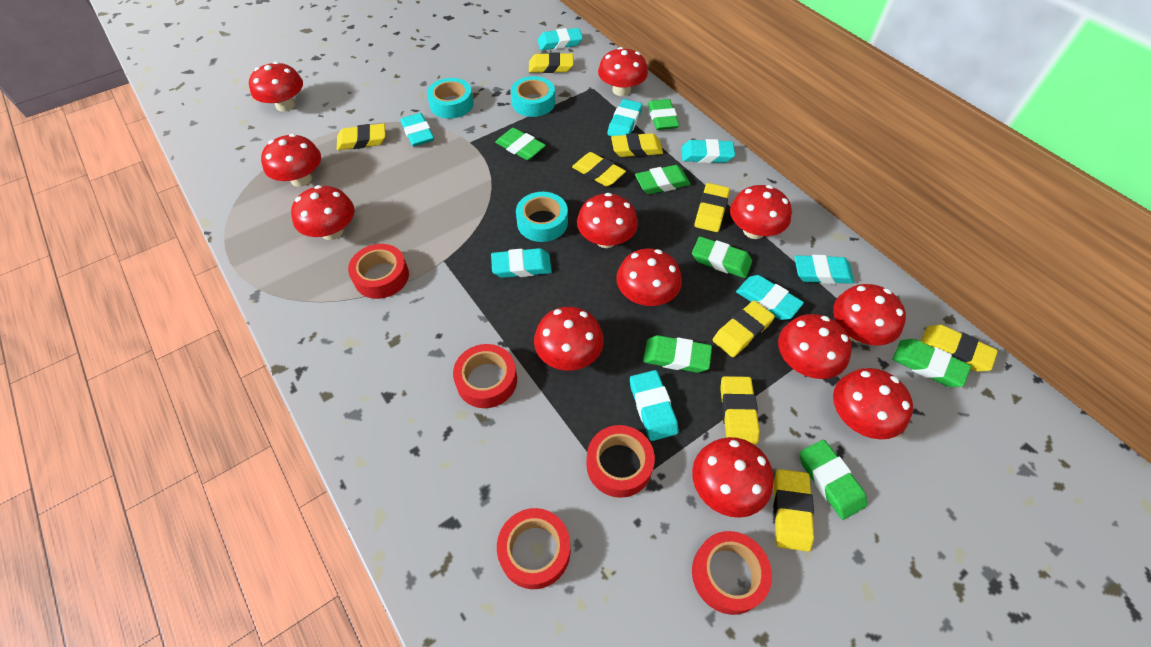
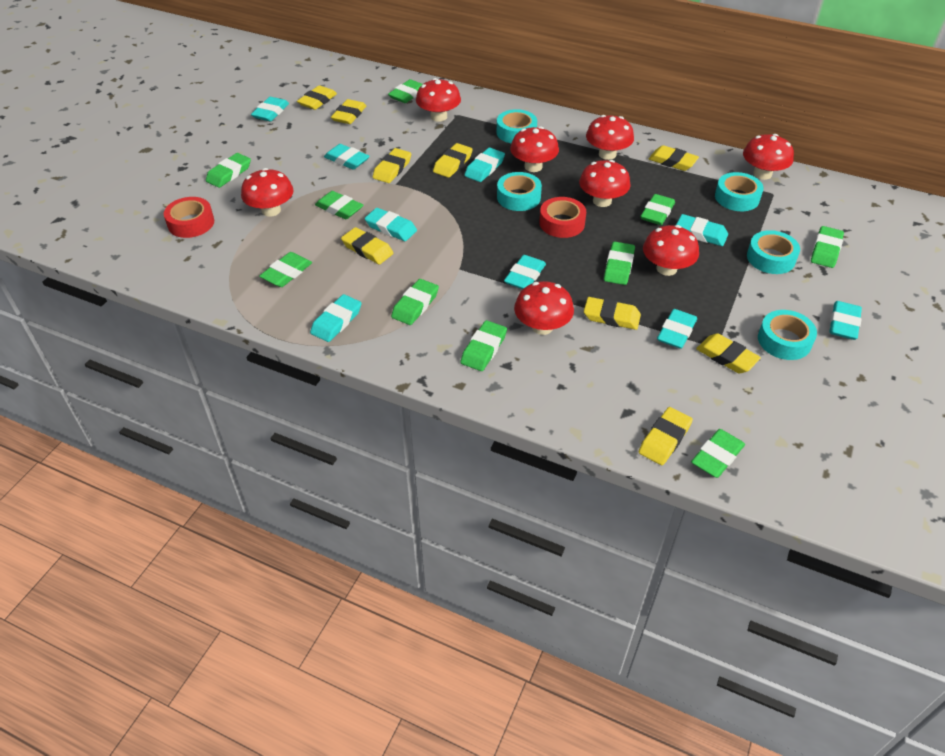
green eraser: [495,128,546,160] [635,165,691,194] [643,335,712,373] [648,99,679,130] [692,237,752,278] [800,439,867,520] [893,339,971,387] = 7 -> [206,153,251,188] [259,252,312,287] [315,191,363,219] [388,79,422,103] [391,279,439,325] [460,320,507,371] [604,242,635,285] [640,194,675,225] [691,429,745,478] [811,226,844,268] = 10
red mushroom: [249,61,303,112] [261,134,321,187] [291,185,355,240] [534,307,604,371] [577,193,638,248] [598,47,648,96] [616,248,682,306] [692,437,774,518] [730,185,792,239] [778,314,852,379] [833,284,906,345] [833,368,913,439] = 12 -> [241,168,293,217] [416,78,461,122] [510,127,559,172] [514,281,574,335] [579,160,630,207] [586,115,634,160] [643,225,699,276] [743,134,794,180] = 8
red tape: [348,244,409,299] [453,344,517,408] [497,508,570,589] [586,425,655,498] [692,531,772,615] = 5 -> [164,197,214,238] [539,197,586,238] = 2
turquoise eraser: [401,113,434,146] [491,248,552,278] [538,28,583,50] [607,99,643,136] [630,370,679,441] [681,139,735,163] [736,275,804,320] [794,255,854,284] = 8 -> [251,97,289,121] [310,294,361,342] [324,144,370,170] [365,208,417,241] [464,148,505,182] [504,255,546,289] [657,309,697,349] [676,214,728,246] [830,301,862,340] = 9
turquoise tape: [427,78,474,119] [511,76,555,117] [516,192,568,242] = 3 -> [497,109,537,144] [497,172,542,211] [715,172,764,211] [747,230,800,274] [758,310,817,360] = 5

